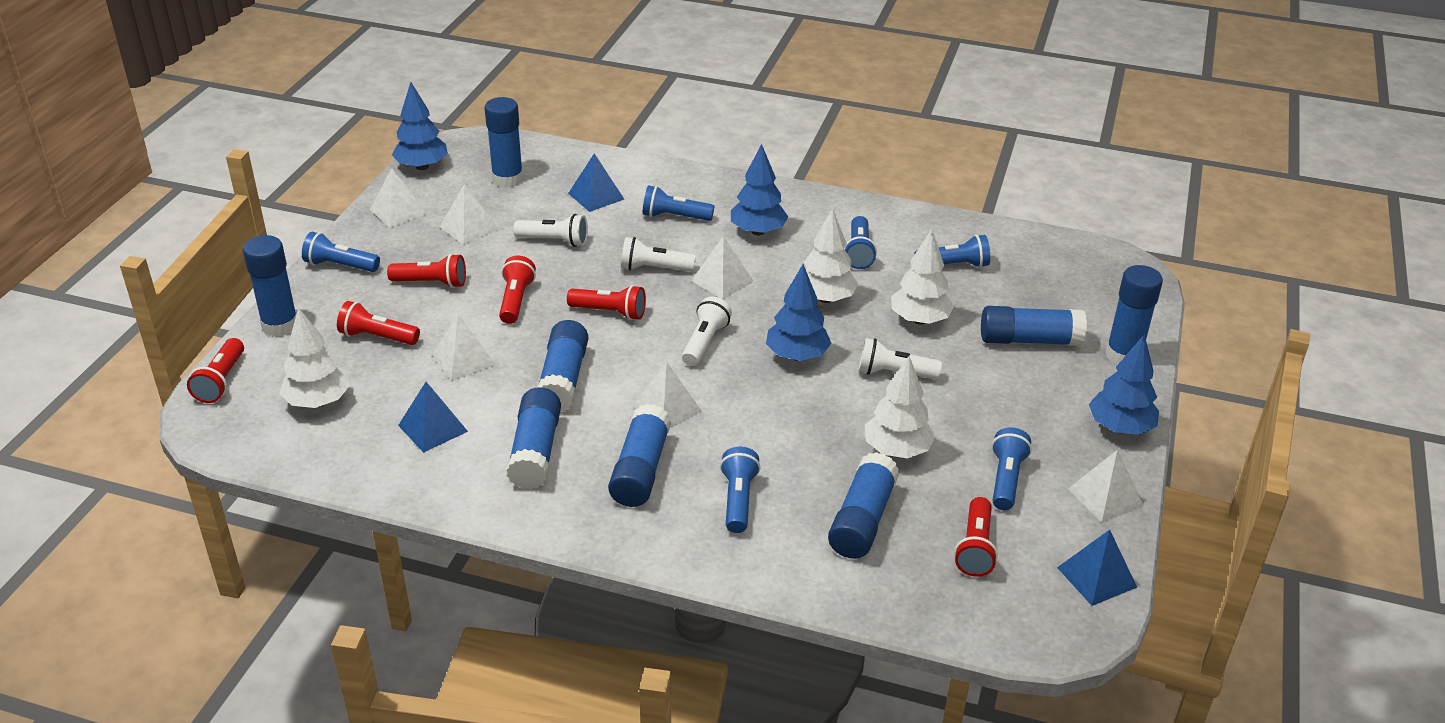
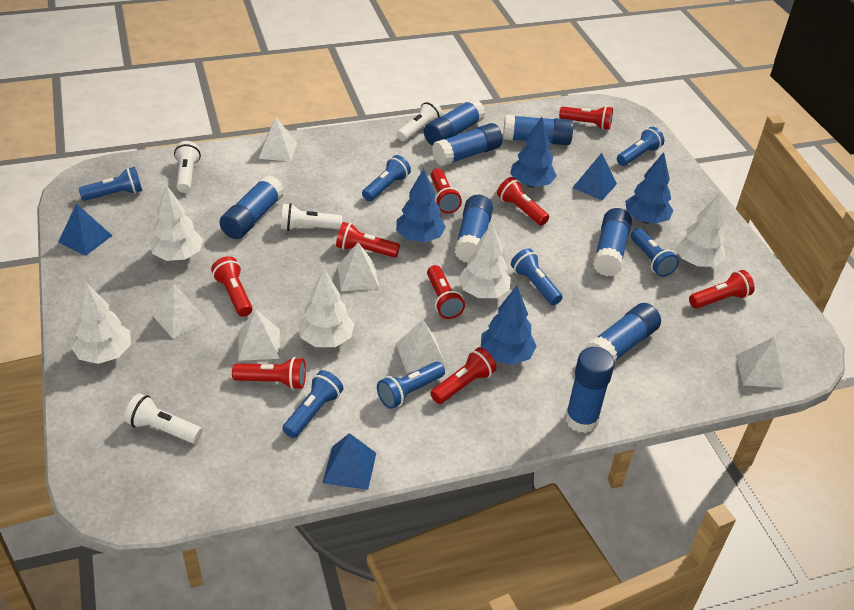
blue flashlight: [302,232,380,272] [643,185,714,221] [720,447,760,533] [844,216,877,269] [914,235,990,268] [992,427,1032,510] = 6 -> [78,167,142,201] [282,370,343,438] [362,155,411,201] [377,362,445,409] [511,248,563,305] [617,127,664,166] [631,228,679,277] = 7
red flashlight: [187,338,244,403] [337,301,420,345] [387,254,466,288] [499,256,536,324] [567,285,646,320] [954,497,998,577] = 6 -> [211,256,253,317] [232,357,306,390] [336,222,400,258] [427,265,465,319] [430,347,497,404] [431,169,462,213] [497,177,549,225] [559,106,613,130] [689,270,755,309] = 9
white tree: [279,307,350,408] [804,208,858,303] [865,356,935,458] [891,229,954,325] = 4 -> [71,282,131,364] [150,185,203,261] [298,269,354,347] [458,223,511,298] [675,194,725,267] = 5

